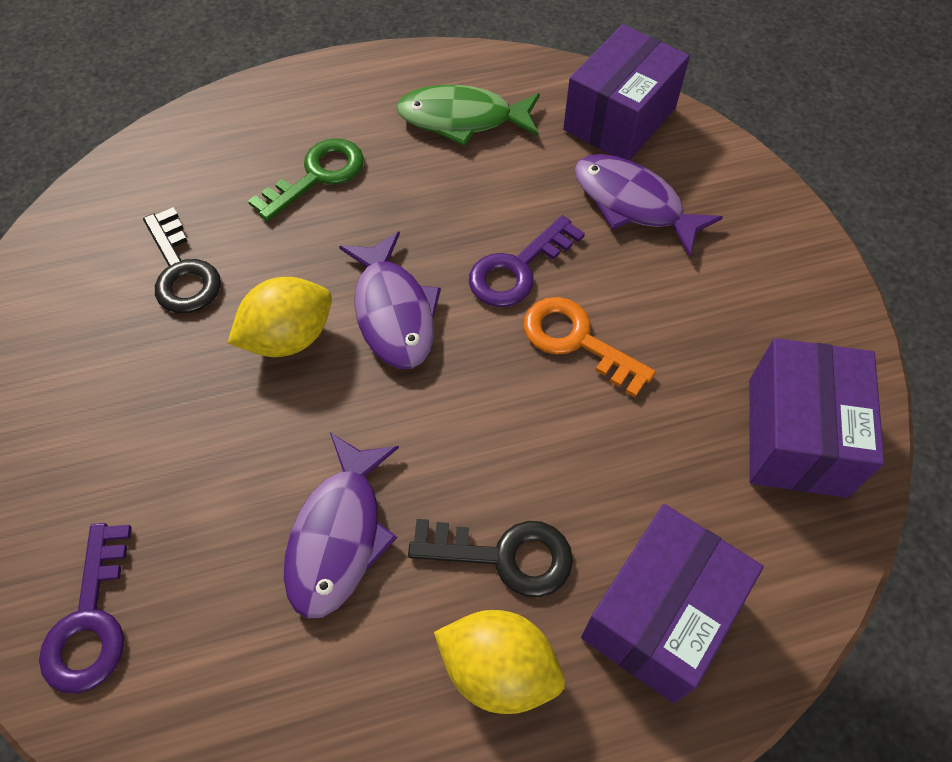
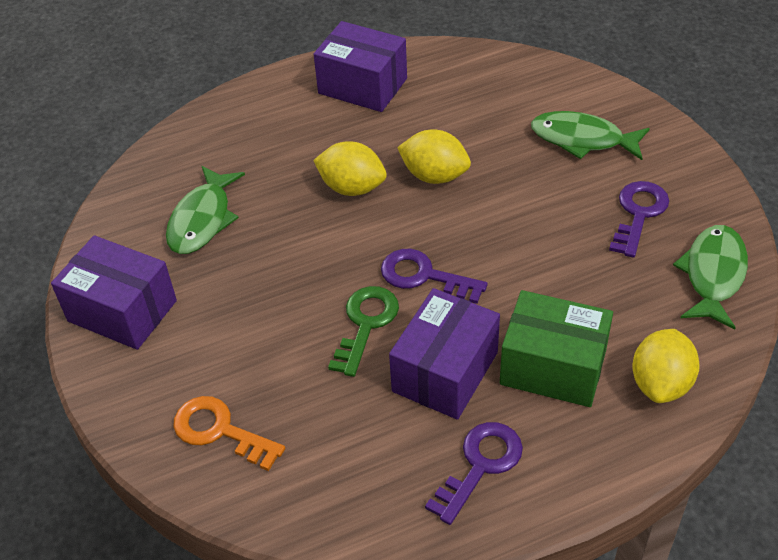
black key: [143,207,221,313] [408,519,573,597] = 2 -> none = 0
green box: none = 0 -> [500,290,613,407] = 1
green fish: [396,85,540,146] = 1 -> [166,166,245,254] [531,111,650,160] [673,225,748,330] = 3
purple fish: [283,433,399,619] [339,231,441,369] [575,154,723,257] = 3 -> none = 0
purple key: [39,523,132,694] [469,215,585,307] = 2 -> [381,249,488,304] [425,422,523,525] [609,181,669,258] = 3
yellow lemon: [228,277,332,357] [434,610,565,714] = 2 -> [313,142,387,196] [397,130,471,184] [632,329,700,403] = 3

